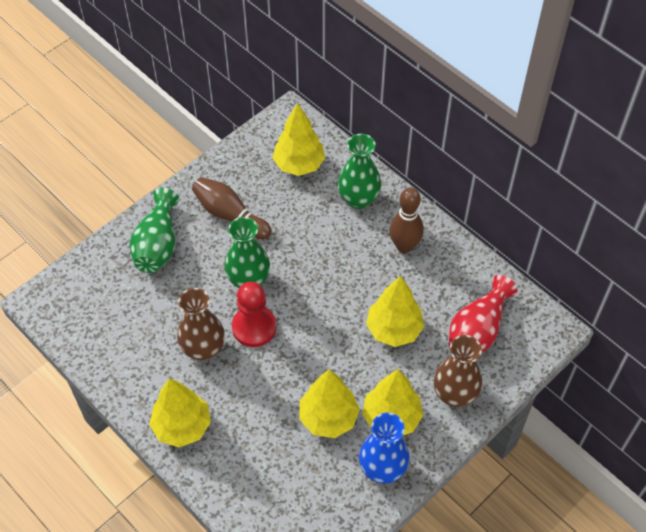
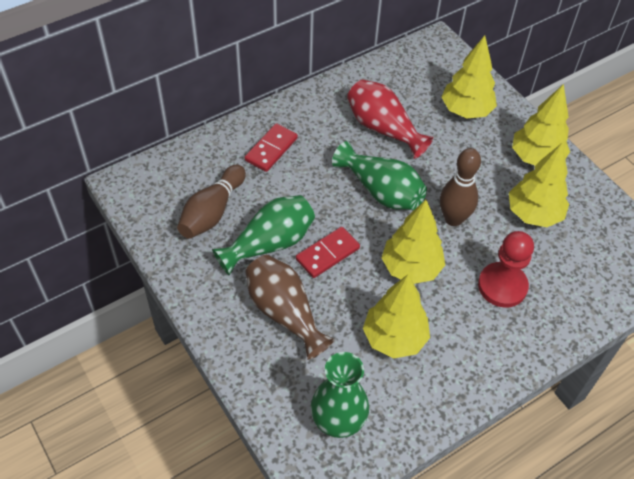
blue vase: [359,413,410,484] = 1 -> none = 0
brown vase: [177,288,225,361] [434,335,482,407] = 2 -> [246,255,334,360] = 1
red domino: none = 0 -> [245,123,298,172] [296,227,360,278] = 2

